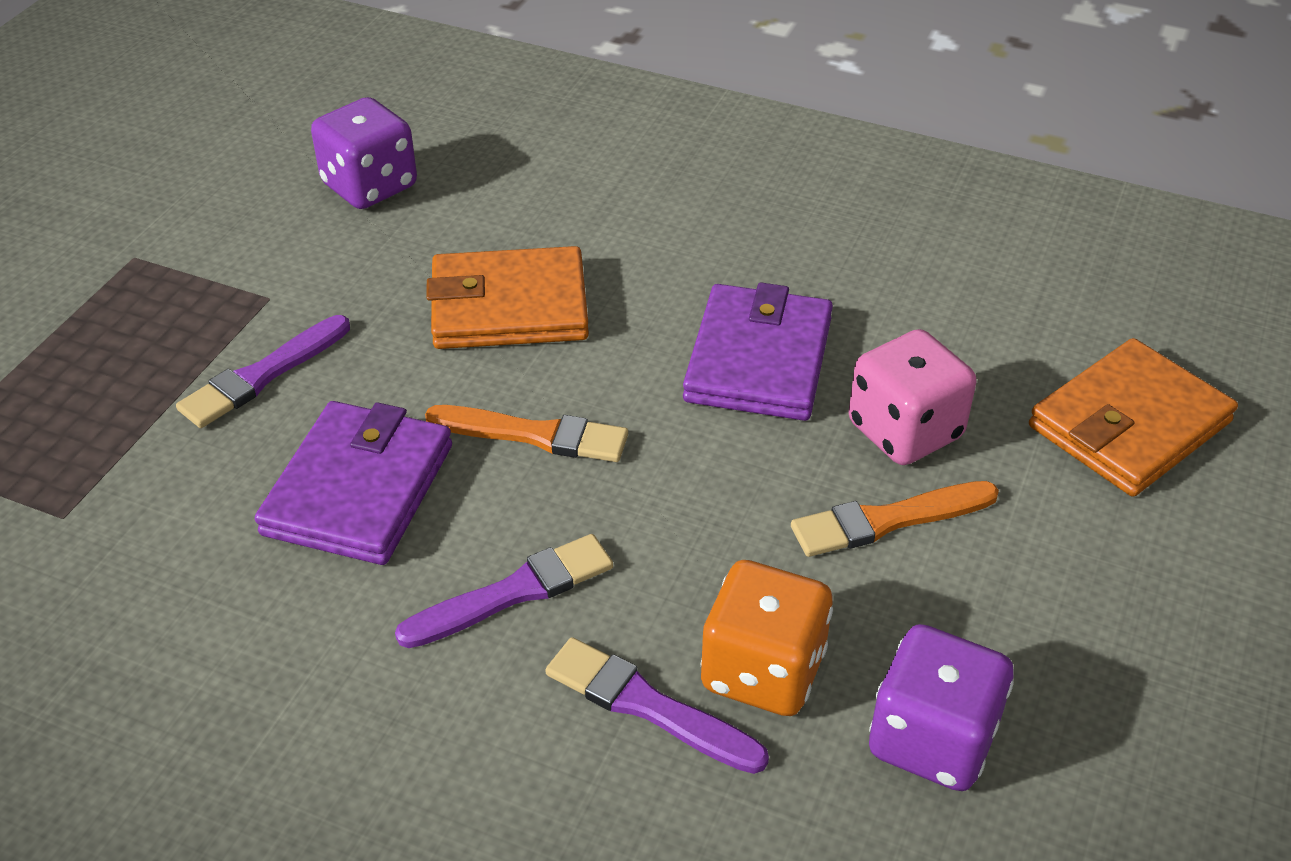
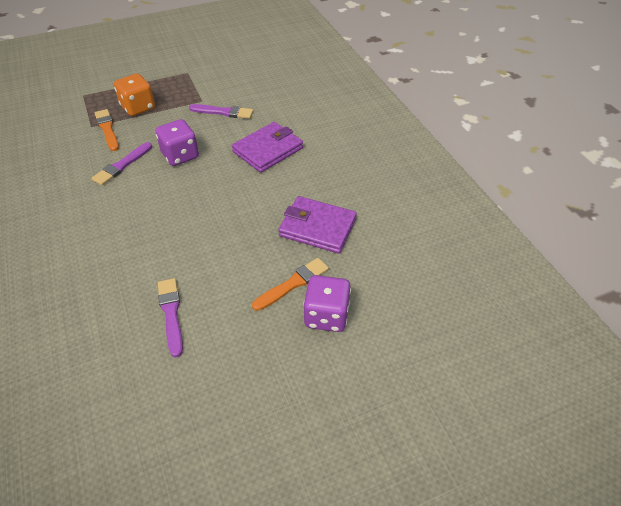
orange wallet: [426,246,589,349] [1029,338,1238,497] = 2 -> none = 0
pink dice: [849,329,977,465] = 1 -> none = 0

